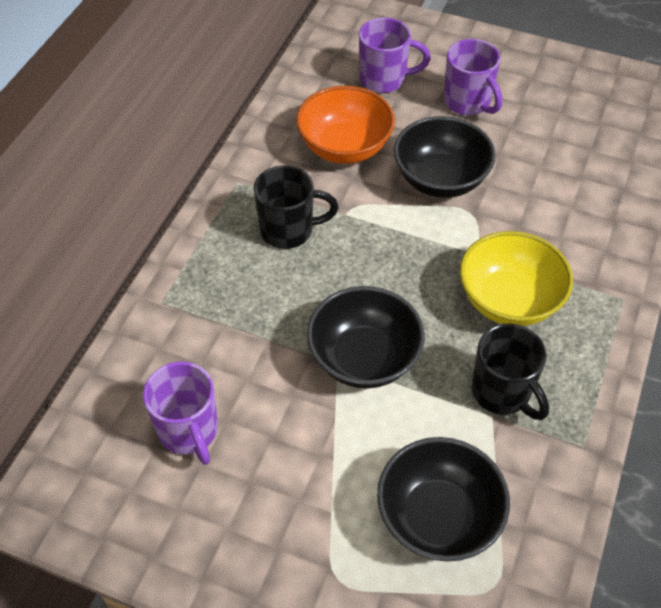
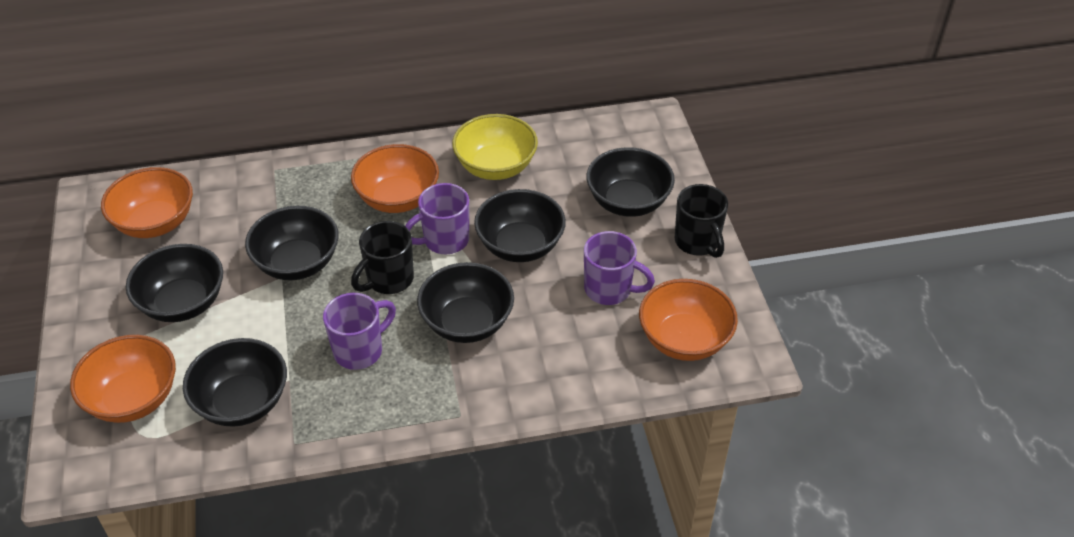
black bowl: [307,286,425,388] [377,437,510,562] [394,116,496,198] = 3 -> [126,244,223,322] [183,338,287,427] [245,206,339,280] [417,262,514,343] [474,189,566,262] [587,147,675,217] = 6
orange bowl: [296,86,395,164] = 1 -> [70,335,176,423] [101,167,193,238] [351,144,439,213] [639,279,738,361] = 4

